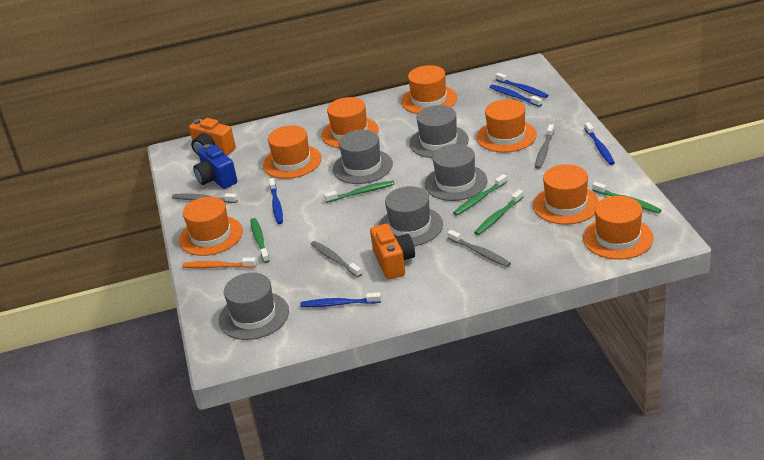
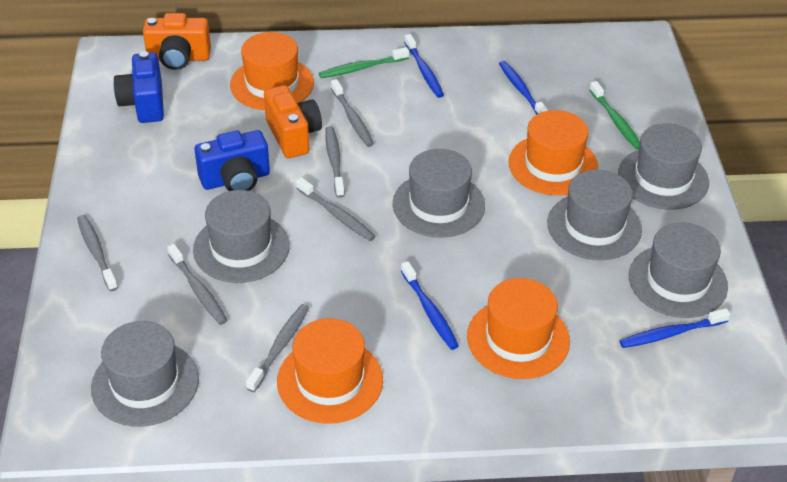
blue camera: [193,144,237,189] = 1 -> [113,51,164,123] [195,130,270,191] = 2
blue toothbrush: [269,178,283,224] [300,292,381,307] [490,84,542,107] [496,73,548,98] [585,122,615,165] = 5 -> [401,261,459,350] [404,34,444,98] [499,61,549,115] [620,308,730,348] = 4
green toothbrush: [250,218,270,263] [324,181,395,203] [453,174,507,216] [474,190,523,235] [592,182,661,214] = 5 -> [319,47,409,78] [590,81,640,150] = 2
grey hat: [219,273,289,340] [333,130,393,184] [378,186,443,246] [409,105,469,158] [425,144,488,201] = 5 -> [91,321,199,427] [193,190,290,283] [392,149,485,238] [547,170,642,260] [618,123,709,210] [629,222,728,318] = 6
grey toothbrush: [172,193,238,203] [311,241,362,277] [447,230,511,267] [535,124,554,169] = 4 -> [77,215,118,291] [167,244,228,325] [246,304,309,392] [296,177,376,241] [325,126,345,198] [331,79,374,147] = 6
orange hat: [179,197,243,256] [263,125,322,179] [321,97,379,148] [401,65,457,114] [477,99,537,153] [533,164,599,225] [583,196,654,259] = 7 -> [230,32,314,110] [277,318,383,424] [467,278,570,379] [508,110,598,195] = 4
orange toothbrush: [182,258,257,268] = 1 -> none = 0

